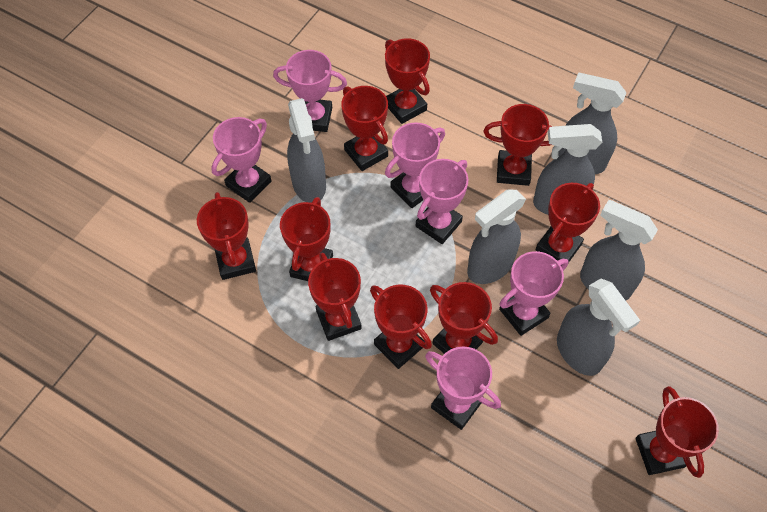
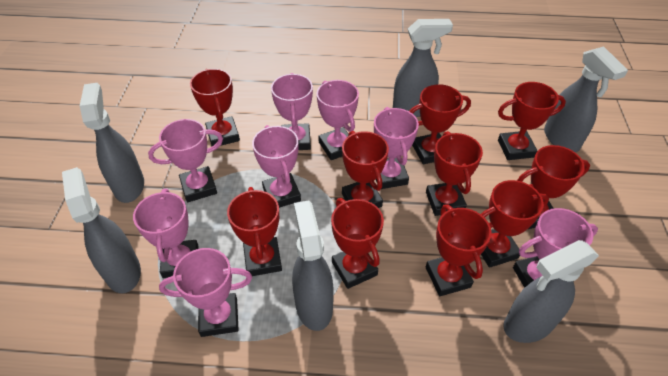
pink trophy: [211,117,272,203] [273,50,347,132] [385,122,445,208] [416,159,468,244] [425,347,501,430] [499,251,568,336] = 6 -> [133,189,199,278] [148,119,223,202] [159,248,252,337] [252,125,301,208] [271,73,313,150] [317,80,359,160] [374,107,419,189] [513,208,598,288] = 8

